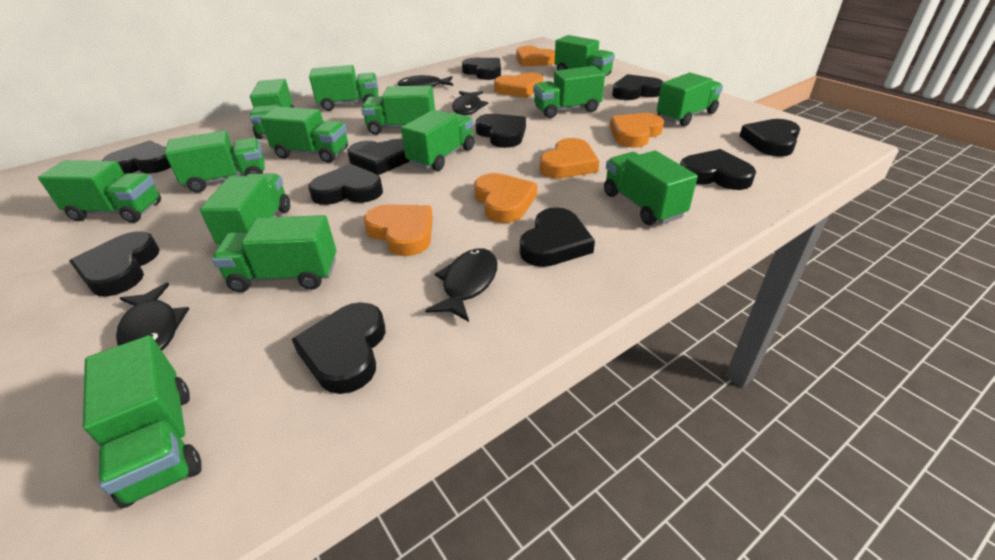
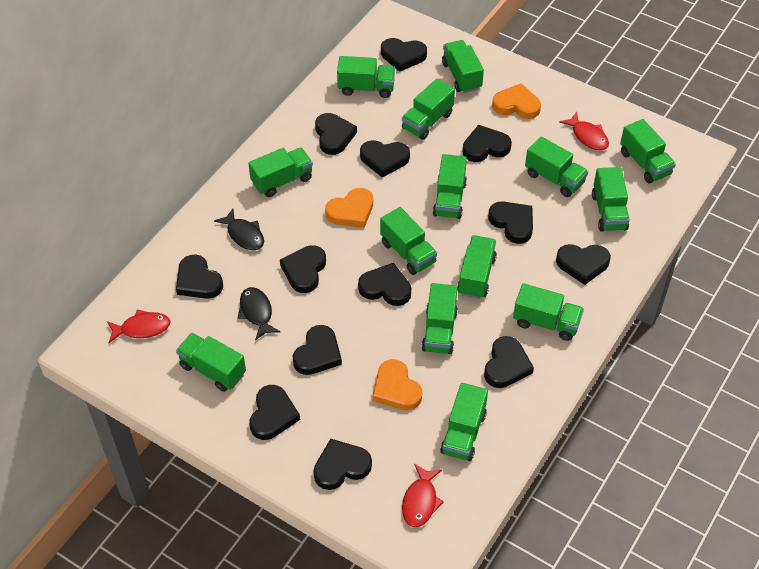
black fish: [116,283,189,350] [397,75,453,87] [425,248,497,322] [452,91,488,115] = 4 -> [214,209,264,250] [238,287,280,340] = 2
black heart: [70,231,160,296] [102,140,171,174] [292,302,386,394] [308,164,383,205] [347,139,409,175] [462,58,501,80] [475,114,526,148] [520,207,595,267] [612,74,663,100] [680,149,756,190] [740,119,800,157] = 11 -> [176,254,223,299] [249,385,300,440] [280,245,326,293] [293,325,342,375] [313,439,372,490] [315,113,357,155] [358,263,411,306] [360,140,410,178] [381,38,427,72] [462,125,512,162] [484,336,534,388] [488,202,533,244] [556,244,611,285] = 13
orange heart: [364,204,433,256] [474,173,537,223] [494,73,543,98] [516,46,555,67] [540,138,599,178] [610,113,664,148] = 6 -> [325,188,373,228] [373,359,422,410] [492,83,541,119] = 3
red fish: none = 0 -> [107,309,171,343] [402,464,444,527] [559,112,609,150] = 3

